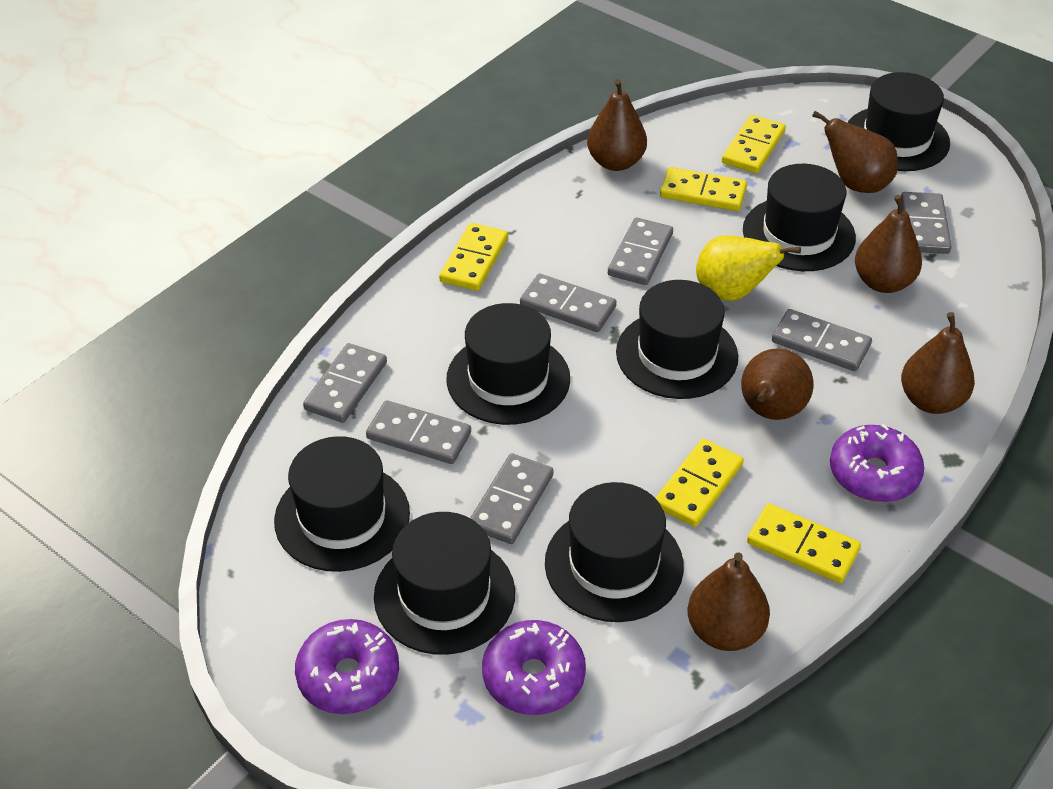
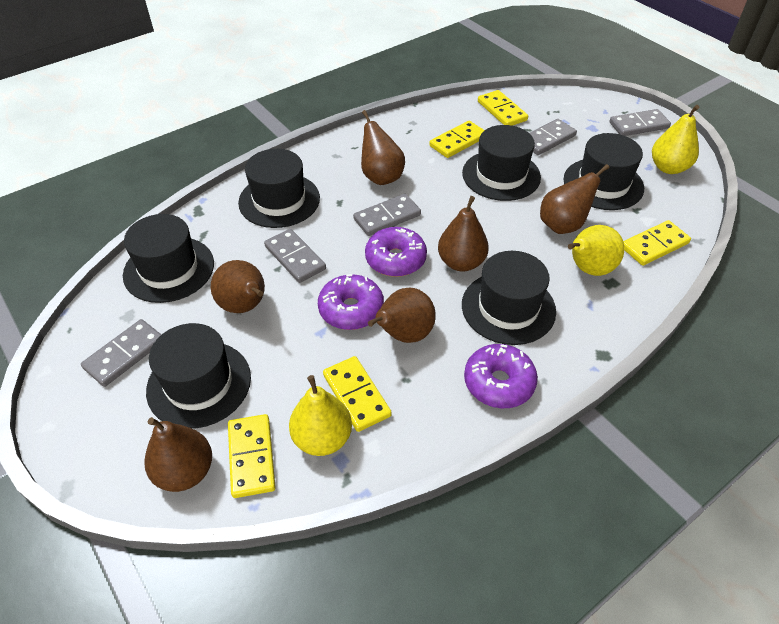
black hat: [274,436,410,572] [374,512,515,655] [446,303,570,425] [545,482,684,622] [616,280,738,399] [743,164,856,271] [847,72,950,171] = 7 -> [123,214,214,303] [146,323,251,429] [238,149,320,228] [462,125,541,201] [462,251,556,345] [563,133,644,210] = 6
grey domino: [303,343,387,423] [366,400,471,464] [470,453,553,544] [520,274,616,332] [608,218,673,285] [772,309,872,371] [901,192,952,254] = 7 -> [81,319,162,387] [264,229,326,283] [353,194,421,236] [530,119,577,155] [609,109,671,136] = 5
yellow pear: [696,235,801,301] = 1 -> [289,375,352,456] [568,225,624,276] [652,105,699,174] = 3

